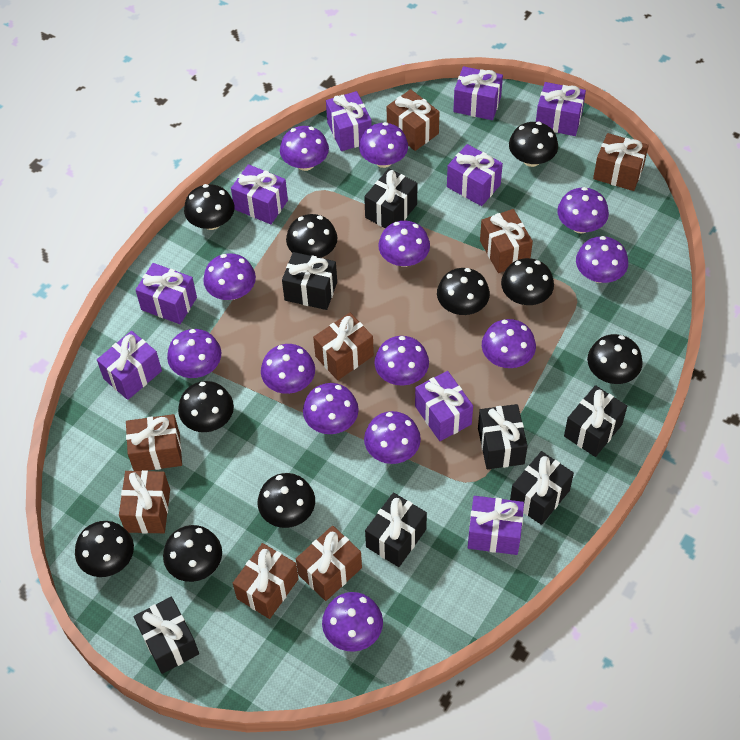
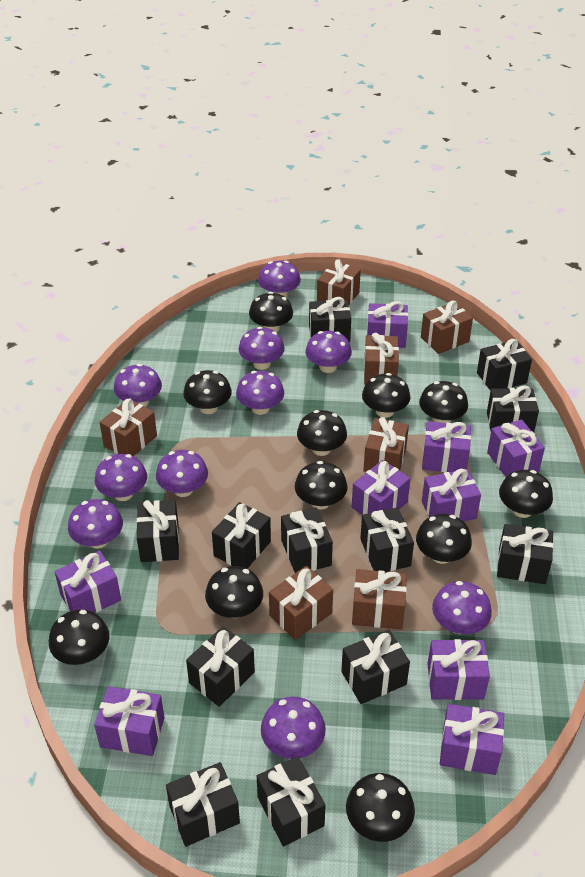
black gift: [134,597,199,674] [282,252,337,310] [364,168,418,228] [365,492,427,567] [478,404,528,469] [510,451,574,525] [564,385,627,457] = 7 -> [137,500,179,562] [166,762,240,847] [186,626,255,707] [212,502,271,569] [257,756,326,847] [281,507,333,573] [309,297,351,342] [341,630,410,704] [360,507,414,572] [477,339,532,391] [487,386,539,432] [497,524,553,584] = 12
black mushroom: [75,521,134,577] [163,525,222,582] [178,381,234,432] [184,184,234,230] [258,473,315,528] [286,214,337,258] [437,268,490,315] [501,258,554,305] [509,122,558,167] [587,334,643,384] = 10 -> [49,610,110,665] [183,370,232,414] [205,566,263,618] [249,292,293,332] [295,461,348,510] [297,410,347,456] [346,773,415,842] [362,373,411,418] [416,514,472,564] [419,381,468,423] [499,470,553,518] = 11
brown gift: [119,470,170,534] [126,414,182,471] [233,543,299,619] [296,525,362,601] [313,313,374,380] [387,89,440,151] [480,209,533,273] [593,133,649,191] = 8 -> [99,398,157,456] [269,566,333,640] [317,259,361,305] [352,569,407,629] [363,417,409,472] [364,333,399,385] [421,301,473,354] = 7
purple mushroom: [167,329,221,378] [203,253,256,300] [261,344,315,394] [280,126,329,171] [303,383,359,434] [322,592,383,652] [359,122,408,168] [364,411,421,464] [374,336,429,386] [378,221,430,267] [482,319,536,368] [557,187,609,234] [576,236,628,283] = 13 -> [68,499,123,549] [95,454,147,501] [114,364,162,407] [156,450,208,497] [236,371,284,415] [239,327,285,370] [258,261,301,297] [261,697,326,759] [305,331,352,373] [432,581,492,634] = 10

